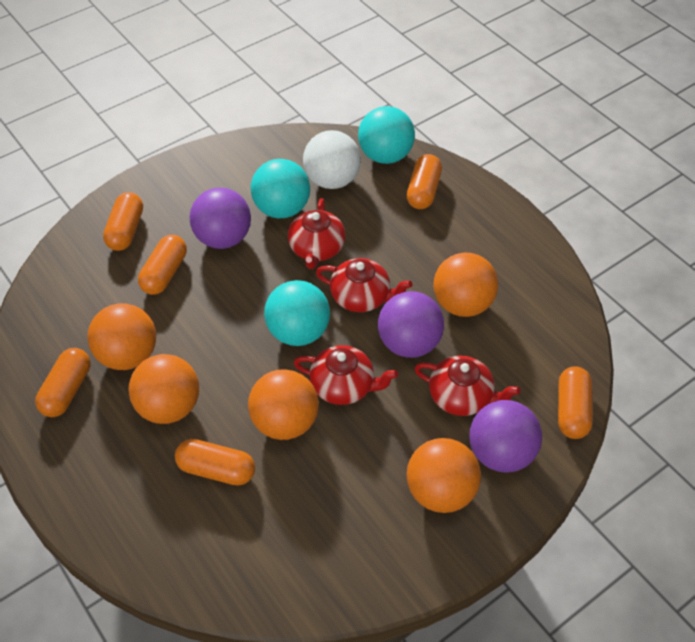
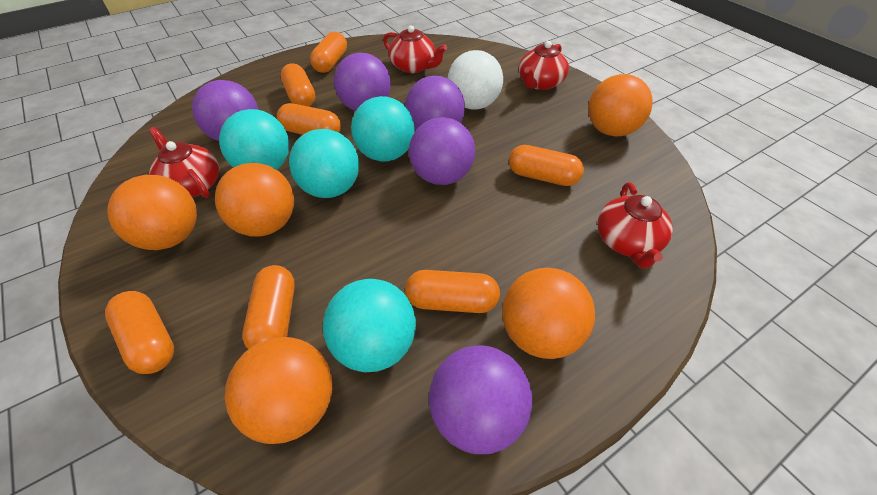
orange capsule: [35,348,90,417] [103,192,143,251] [138,235,187,295] [175,439,255,485] [407,154,442,209] [558,366,593,439] = 6 -> [105,291,174,374] [242,265,295,350] [277,103,341,135] [280,63,315,107] [310,32,347,73] [405,270,500,313] [509,145,584,186] = 7
purple ball: [190,188,251,249] [378,291,444,358] [469,400,542,472] = 3 -> [192,80,259,141] [334,53,391,111] [405,76,465,131] [409,117,475,185] [429,345,532,454] = 5
turquoise ball: [251,159,310,218] [264,280,330,346] [358,106,415,164] = 3 -> [219,109,289,170] [289,129,359,198] [323,279,416,372] [351,96,415,161] = 4

